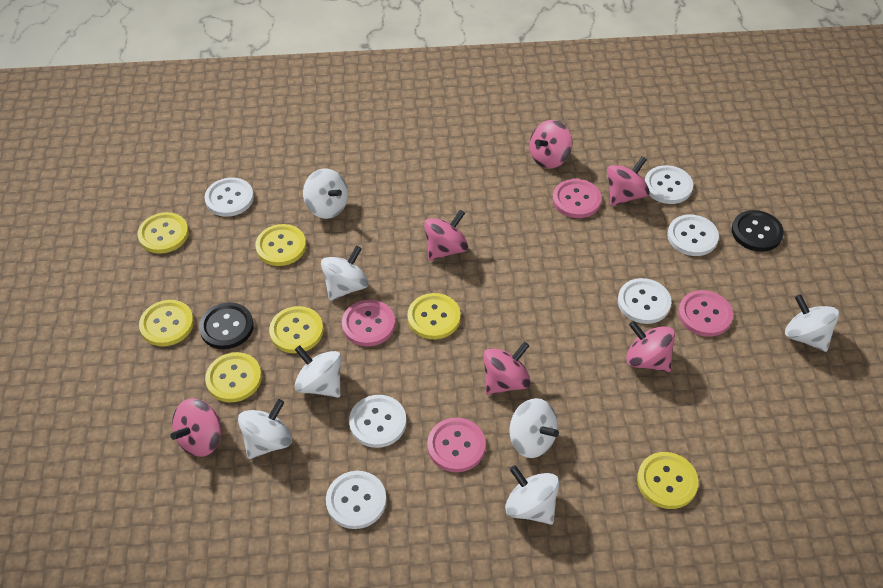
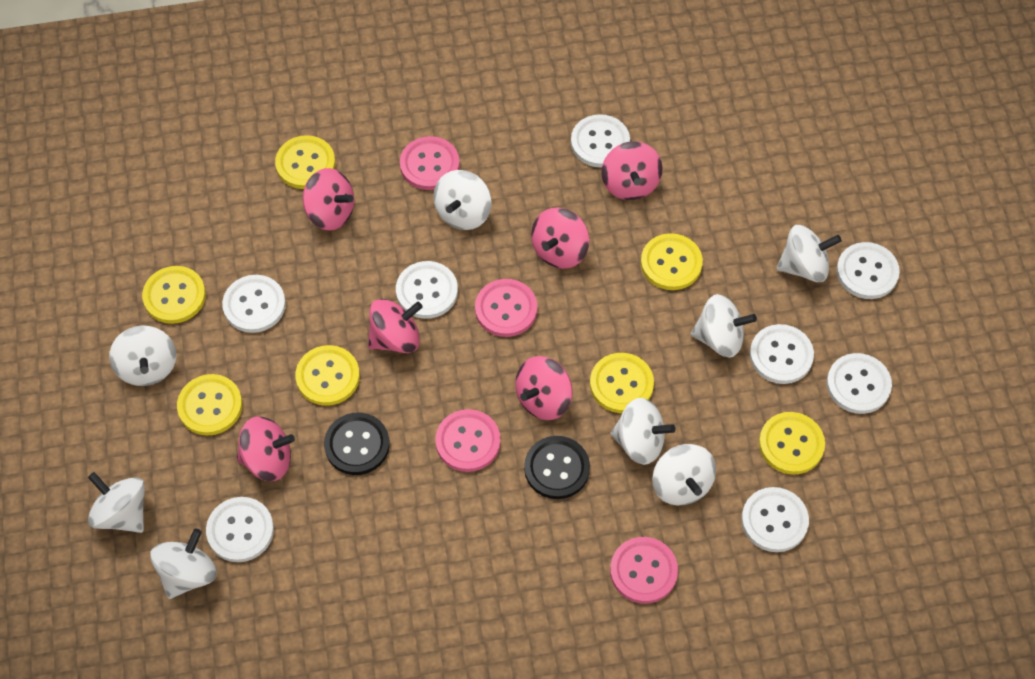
white button: [204,177,254,217] [326,471,387,529] [349,395,406,448] [618,278,671,324] [645,165,693,204] [667,215,719,256] = 6 -> [206,497,274,562] [222,275,286,333] [396,261,458,319] [571,114,630,168] [741,487,809,552] [750,324,814,384] [827,353,892,414] [836,242,900,299] = 8
white spinning top: [238,399,292,459] [294,345,341,398] [303,169,348,219] [321,246,369,301] [505,465,559,525] [510,398,559,458] [785,294,839,352] = 7 -> [88,472,145,533] [109,326,176,386] [150,528,217,599] [434,170,491,230] [610,398,675,465] [652,444,716,505] [691,294,757,358] [777,225,842,282] = 8

